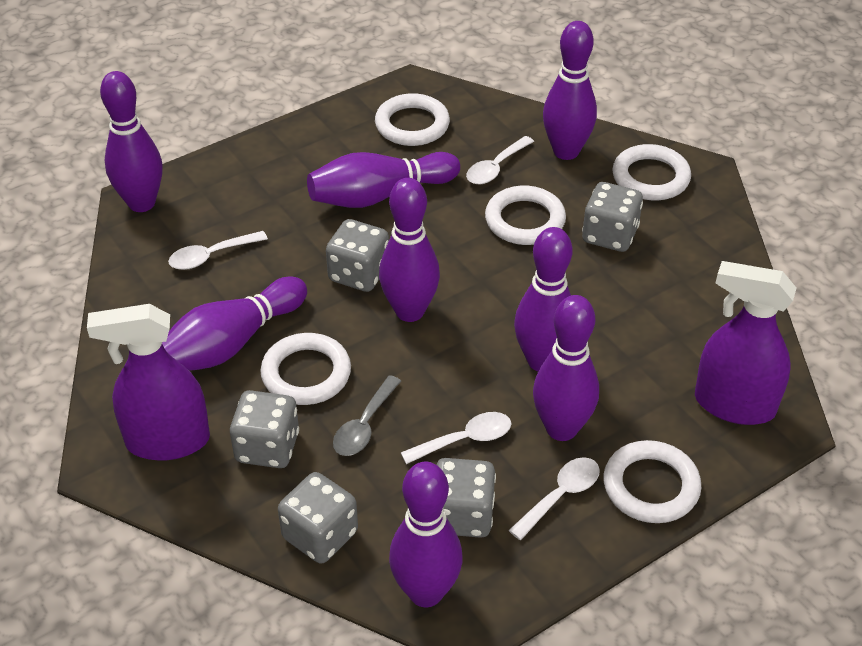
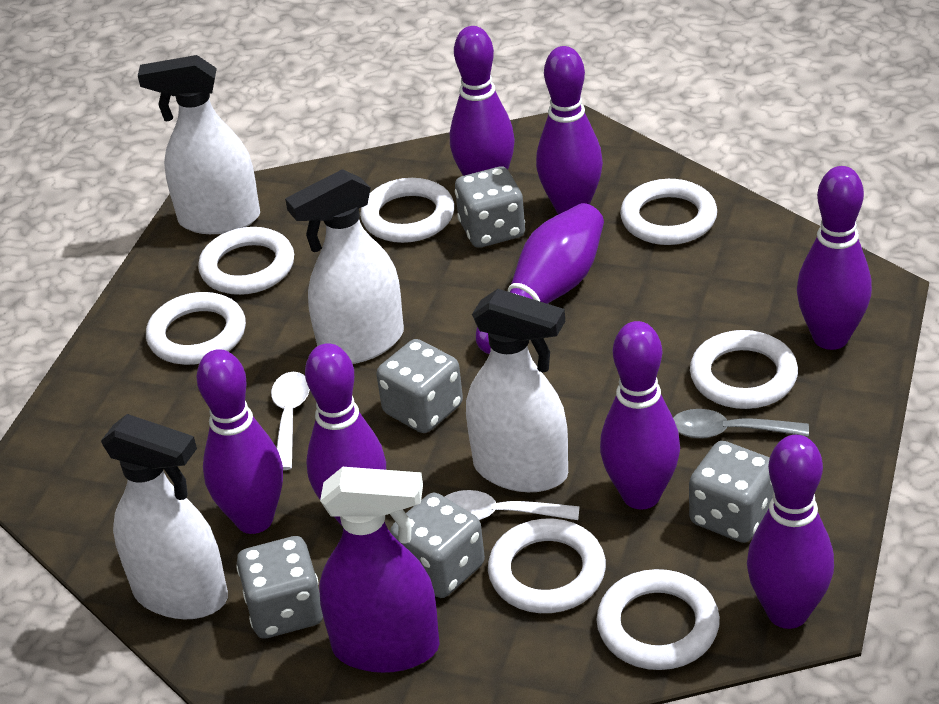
purple spray bottle: [87,304,210,461] [695,261,797,425] = 2 -> [319,467,440,673] = 1
white ring: [260,333,351,405] [375,93,450,146] [485,186,566,245] [604,440,701,523] [612,144,691,200] = 5 -> [146,292,246,365] [198,227,294,295] [360,178,454,243] [488,518,606,613] [596,569,720,670] [620,179,717,245] [690,330,798,409] = 7
white spoon: [168,231,268,270] [401,412,512,464] [466,136,534,184] [509,457,600,540] = 4 -> [271,372,310,470] [445,490,579,520] = 2
white spray bottle: none = 0 -> [101,414,228,619] [138,55,260,234] [285,169,404,364] [466,289,568,492] = 4

